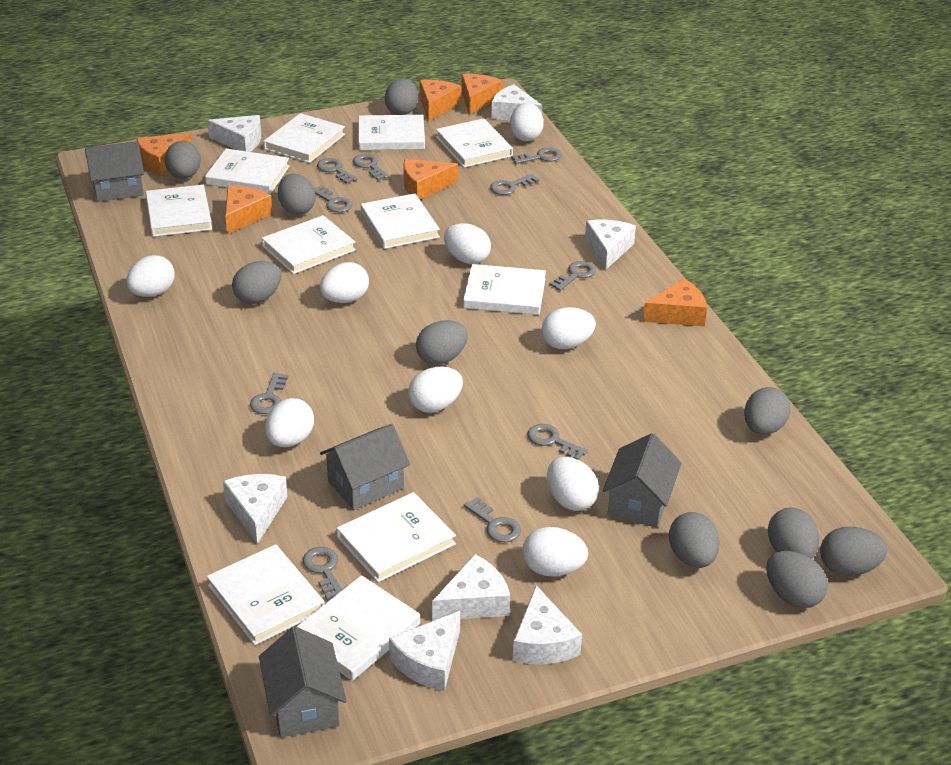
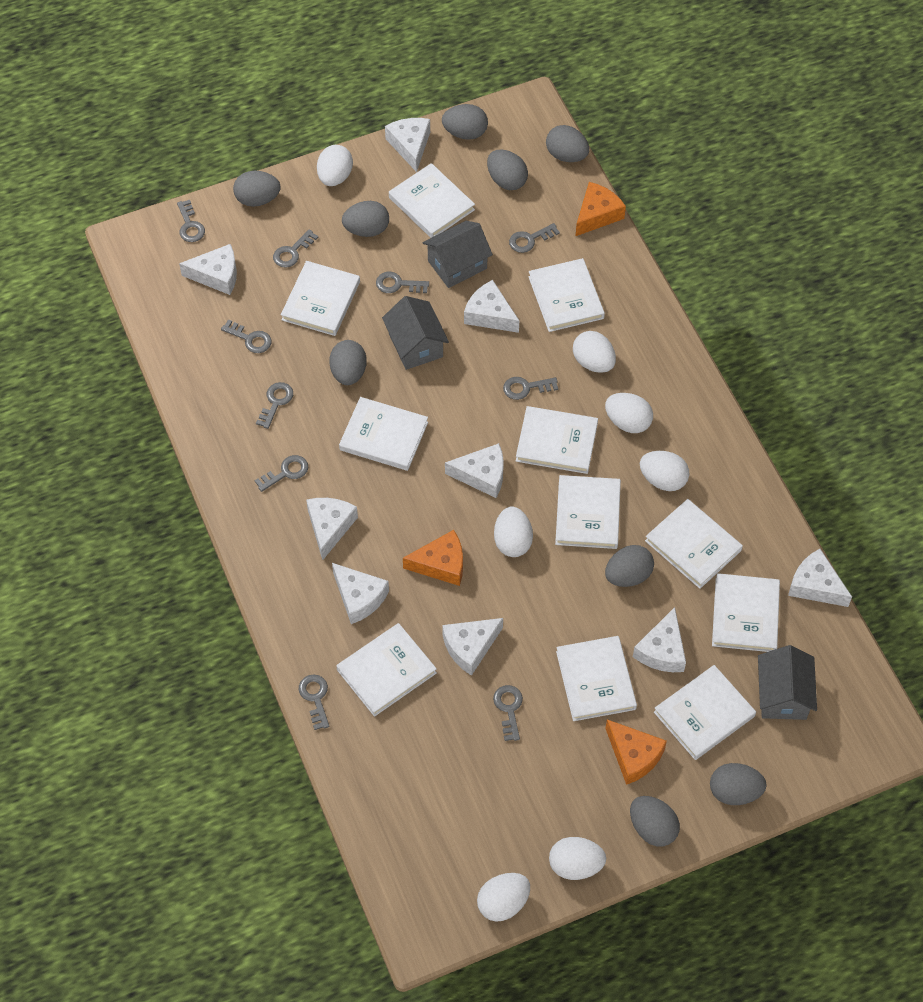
grey egg: [165,141,201,179] [232,261,281,304] [278,173,315,215] [385,78,418,115] [416,320,468,365] [669,512,720,568] [744,387,791,435] [766,551,828,608] [768,508,819,559] [820,526,887,576] = 10 -> [233,171,280,207] [329,340,367,385] [342,201,389,237] [442,104,488,140] [487,150,528,190] [546,125,589,162] [605,545,654,587] [630,796,680,847] [710,763,767,805] = 9
grey house: [85,141,144,202] [259,626,346,737] [320,424,410,510] [603,433,682,528] = 4 -> [382,296,449,370] [423,221,493,288] [758,645,817,720] = 3
orange cheese: [136,133,191,175] [225,185,273,234] [403,159,458,199] [419,80,461,121] [461,74,503,115] [643,278,707,326] = 6 -> [403,530,463,586] [576,182,626,236] [605,719,667,785] = 3
white cheese: [207,115,261,152] [223,474,288,544] [389,611,460,691] [432,554,510,621] [491,84,542,120] [513,585,582,664] [585,220,636,270] = 7 -> [179,244,237,295] [306,498,358,560] [332,563,389,624] [385,118,430,172] [442,618,503,676] [445,443,504,498] [464,280,519,333] [633,607,686,672] [788,549,852,607] = 9
white egg: [126,255,175,297] [265,398,314,447] [320,262,369,303] [408,367,463,413] [444,223,491,264] [510,103,544,141] [522,527,588,577] [541,307,596,349] [547,457,599,511] = 9 -> [317,145,353,186] [477,873,530,922] [494,507,533,557] [549,837,606,880] [573,331,616,373] [605,393,653,433] [640,451,689,491] = 7

